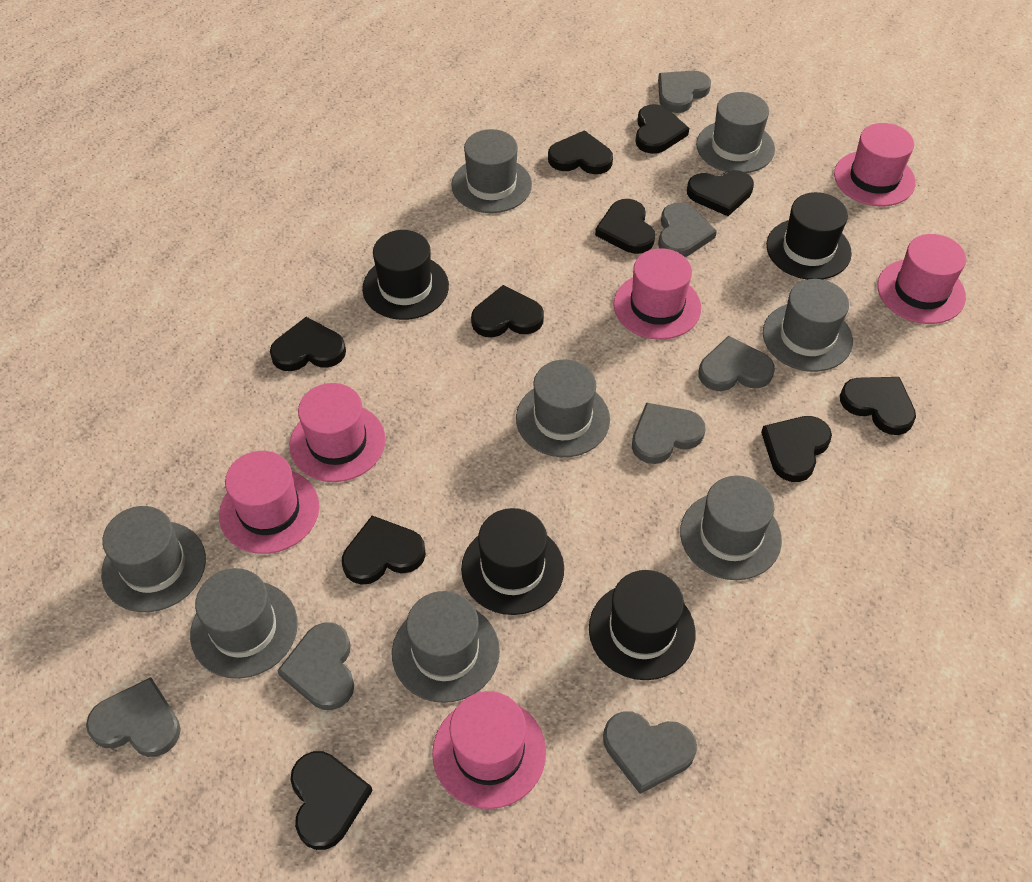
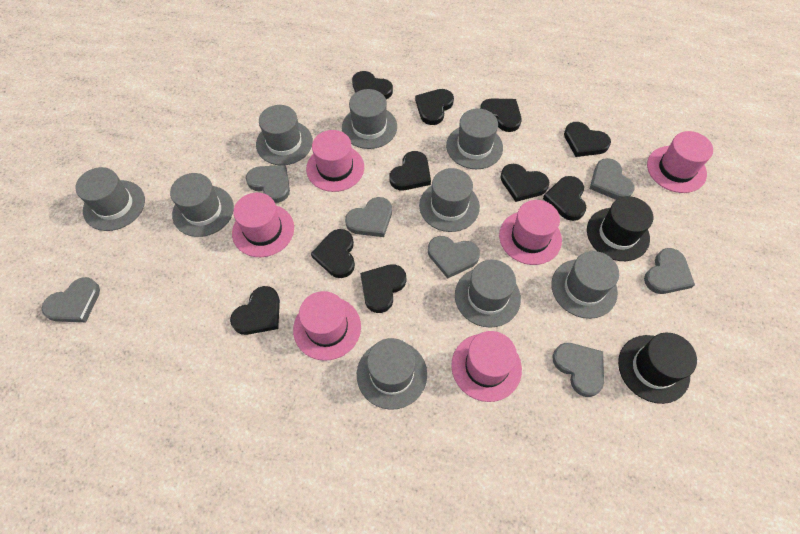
black hat: [362,230,449,320] [461,508,564,615] [589,570,696,680] [766,192,852,280] = 4 -> [587,196,653,261] [618,333,697,404] = 2
grey hat: [101,506,206,612] [190,568,298,679] [392,591,500,703] [451,129,532,213] [516,360,610,457] [680,475,782,580] [696,92,775,173] [763,279,853,372] = 8 -> [75,167,145,231] [170,173,234,237] [256,105,313,165] [342,89,397,149] [357,338,427,410] [419,168,480,232] [446,108,503,169] [455,260,521,328] [551,251,619,319] = 9

